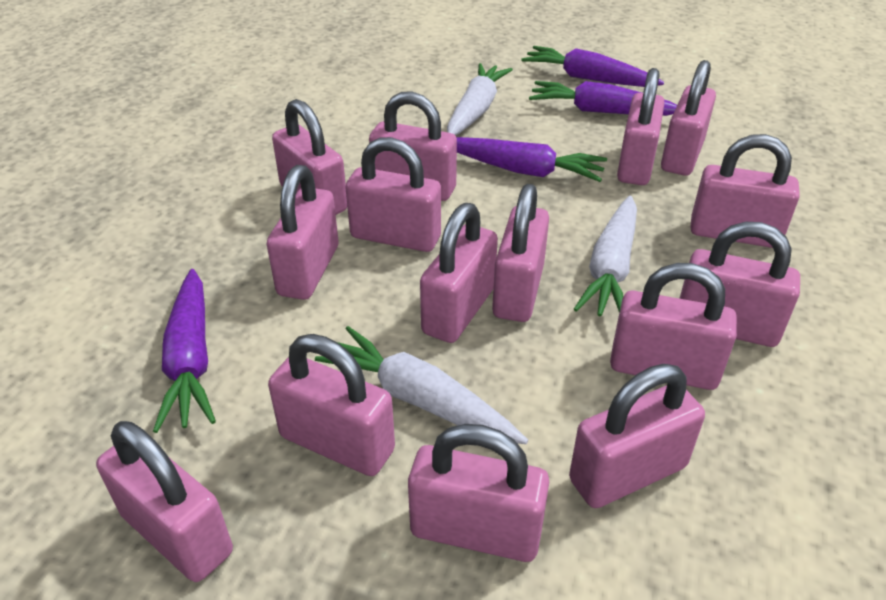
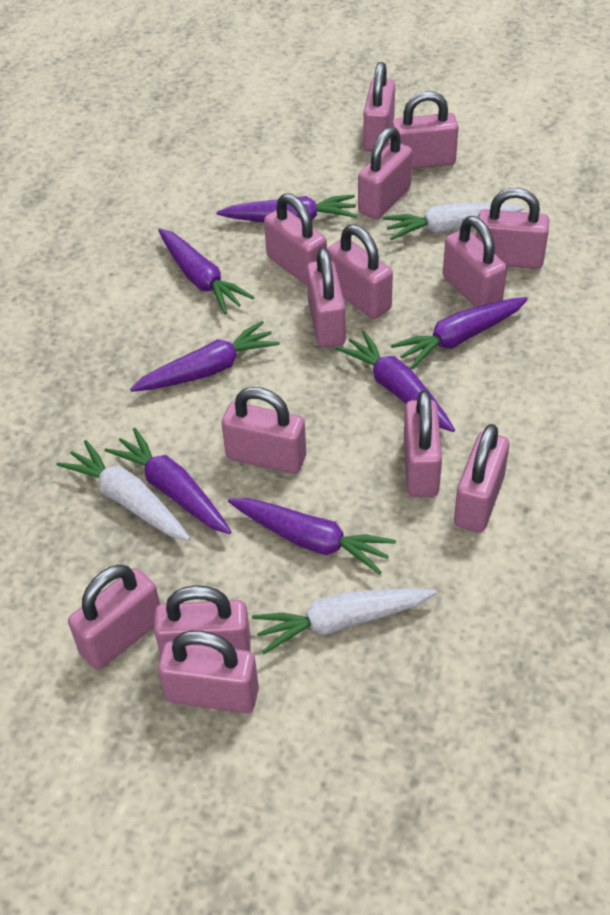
pink padlock: [96,421,233,582] [267,165,339,300] [268,334,395,476] [272,99,347,215] [345,137,441,252] [369,91,457,201] [408,424,549,562] [420,203,498,343] [492,184,549,322] [569,364,705,508] [610,263,737,390] [617,68,664,185] [661,60,716,176] [679,222,800,347] [691,134,800,248] = 15 -> [68,565,160,669] [154,585,251,656] [158,630,259,713] [221,387,306,474] [264,193,327,285] [307,248,346,348] [327,224,393,319] [358,127,412,219] [363,62,395,151] [392,91,459,169] [404,390,442,497] [443,216,507,307] [454,424,509,532] [476,188,549,269] = 14
purple carrot: [153,269,216,433] [456,137,607,182] [522,46,664,87] [529,81,677,116] = 4 -> [104,428,231,534] [130,321,280,392] [158,228,254,314] [217,195,357,222] [228,498,396,575] [335,330,455,432] [391,297,528,369] = 7

